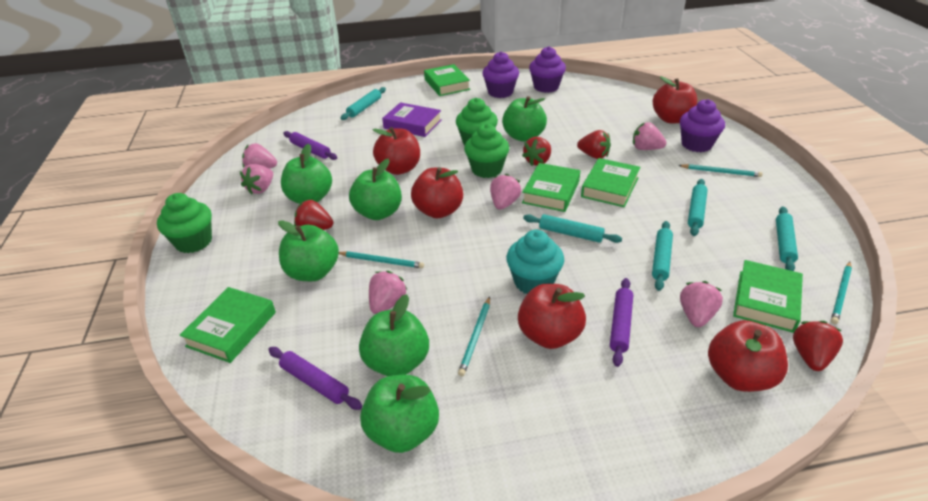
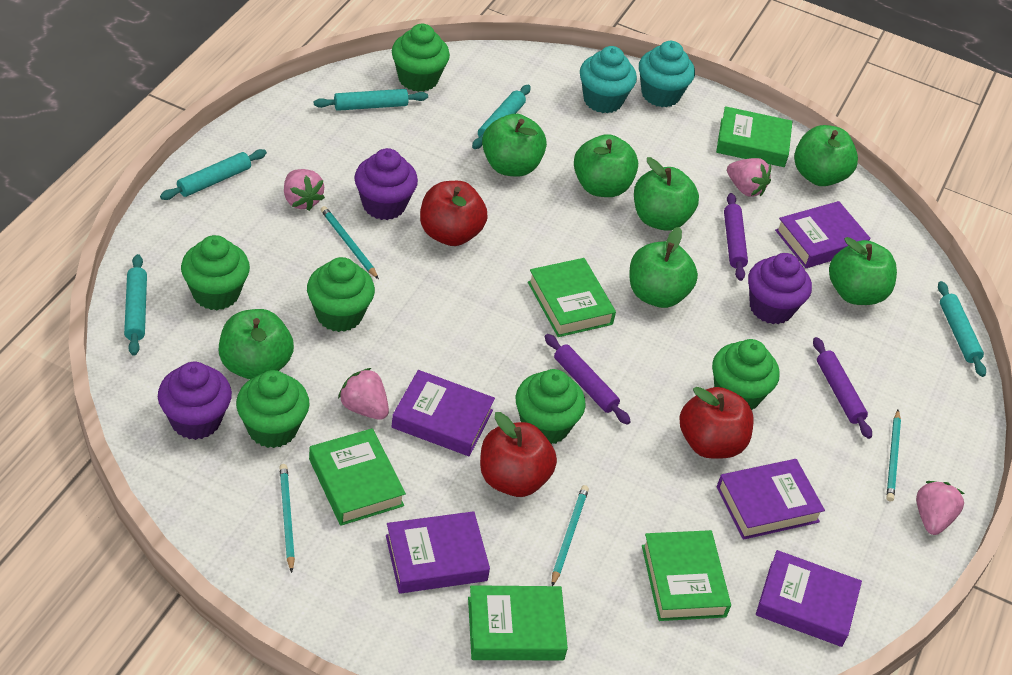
green apple: [278,220,339,281] [281,144,332,204] [349,158,402,220] [359,294,429,376] [360,375,439,453] [502,96,547,142] = 6 -> [219,309,294,379] [482,114,547,177] [574,134,638,197] [630,227,698,308] [634,157,699,231] [794,125,858,186] [829,237,897,305] = 7
green cupcake: [157,193,212,253] [456,98,498,145] [464,124,509,178] = 3 -> [181,235,250,310] [236,370,310,448] [307,257,375,332] [392,24,450,92] [516,369,586,444] [712,339,780,410] = 6
pink strawberry: [240,164,273,194] [242,143,277,169] [369,271,407,314] [490,174,521,210] [633,122,667,150] [680,281,723,327] = 6 -> [284,169,325,211] [338,368,389,420] [727,158,771,197] [916,481,964,535] = 4
purple book: [382,102,442,137] = 1 -> [386,511,490,594] [391,370,495,456] [717,459,825,540] [756,550,862,647] [775,201,870,268] = 5
red apple: [373,127,420,175] [411,167,463,218] [518,284,586,349] [653,76,697,123] [708,320,788,392] = 5 -> [420,181,488,246] [480,412,557,497] [679,387,754,459] = 3
red strawberry: [294,200,333,230] [522,137,551,166] [577,130,611,159] [793,321,843,371] = 4 -> none = 0
turquoise cupcake: [506,230,564,294] = 1 -> [580,46,637,113] [639,41,695,107] = 2

